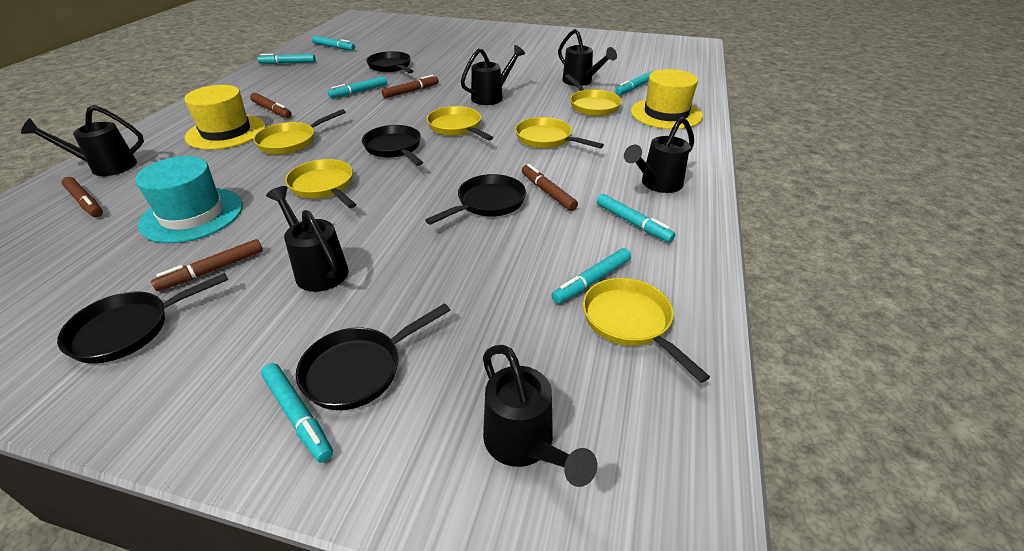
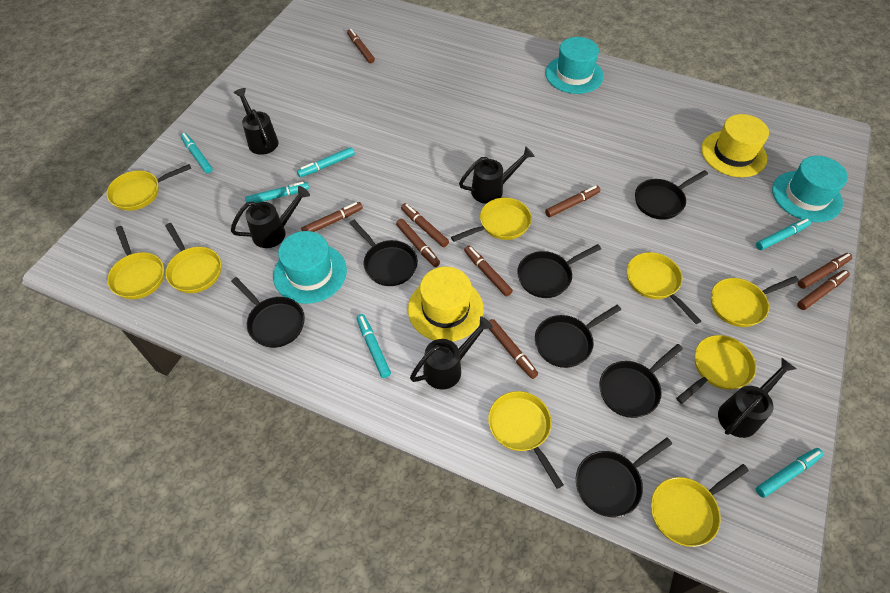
black pan: [57,273,228,363] [296,303,450,410] [362,125,423,166] [366,51,413,73] [425,174,526,225] = 5 -> [231,277,305,348] [350,220,418,286] [517,244,601,298] [535,305,621,368] [576,438,672,518] [599,344,683,418] [635,170,708,220] = 7
black watering can: [21,105,144,176] [266,186,349,292] [461,45,525,105] [483,345,597,487] [558,29,617,86] [624,117,694,193] = 6 -> [231,186,310,248] [234,88,278,155] [410,316,493,390] [459,146,535,204] [718,358,797,438] = 5
brown marker: [61,177,103,217] [151,239,263,291] [250,93,292,118] [382,75,439,98] [522,164,578,211] = 5 -> [301,202,363,232] [347,29,375,63] [396,219,440,267] [401,203,449,247] [464,245,513,296] [489,319,538,379] [545,186,600,217] [797,270,850,310] [798,253,852,289] = 9
turquoise hat: [135,156,243,243] = 1 -> [273,231,347,304] [545,37,604,94] [772,156,848,222] = 3
turquoise marker: [257,54,315,64] [261,363,333,463] [312,36,355,50] [328,76,387,98] [552,248,631,304] [597,194,675,242] [615,71,652,95] = 7 -> [181,133,213,173] [245,182,309,203] [297,147,355,177] [357,314,391,378] [756,218,811,250] [756,448,824,498] = 6
yellow pan: [253,109,346,154] [285,159,356,208] [427,106,494,141] [515,117,604,149] [565,74,622,116] [583,278,710,383] = 6 -> [106,164,191,211] [107,226,164,299] [165,223,221,293] [451,198,532,242] [488,391,564,489] [627,252,701,324] [651,464,749,547] [676,335,756,404] [711,276,799,327] = 9

